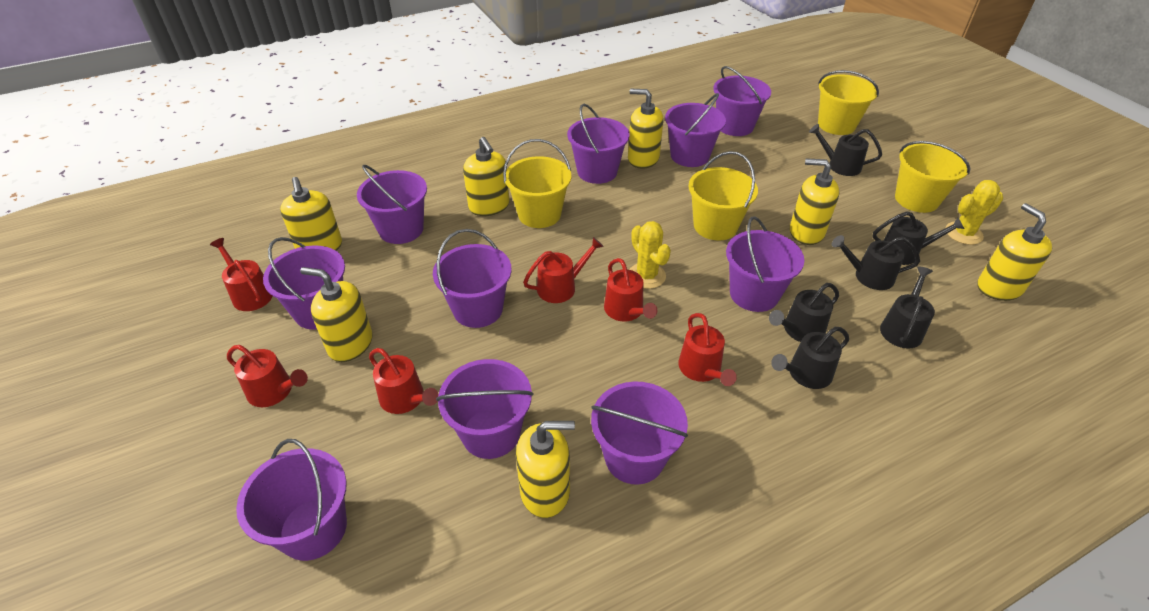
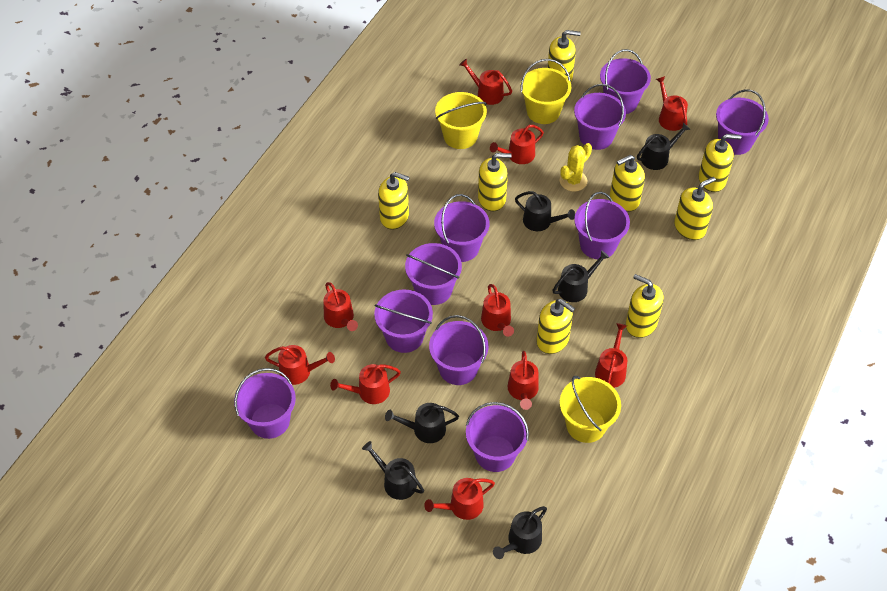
red watering can: [210,238,273,311] [227,345,308,407] [369,348,439,414] [523,237,604,303] [604,258,658,322] [678,313,737,386] = 6 -> [265,345,335,385] [323,282,358,331] [330,364,401,404] [424,478,495,520] [459,59,512,105] [481,284,514,337] [490,125,544,164] [507,351,539,410] [595,323,627,388] [656,76,688,131] = 10
yellow bucket: [503,139,571,228] [689,151,758,240] [818,70,879,135] [895,141,971,213] = 4 -> [435,92,487,149] [521,59,571,124] [560,376,621,443] = 3
yellow cactus: [629,221,671,289] [946,180,1003,245] = 2 -> [559,143,592,192] = 1
yellow soap dispenser: [280,177,342,251] [300,267,373,362] [463,137,510,216] [516,421,575,518] [628,89,663,169] [790,158,839,245] [977,203,1052,301] = 7 -> [378,172,410,230] [478,153,512,211] [536,299,575,354] [547,30,581,81] [610,155,645,212] [626,274,664,338] [674,177,716,240] [698,134,741,192] = 8

